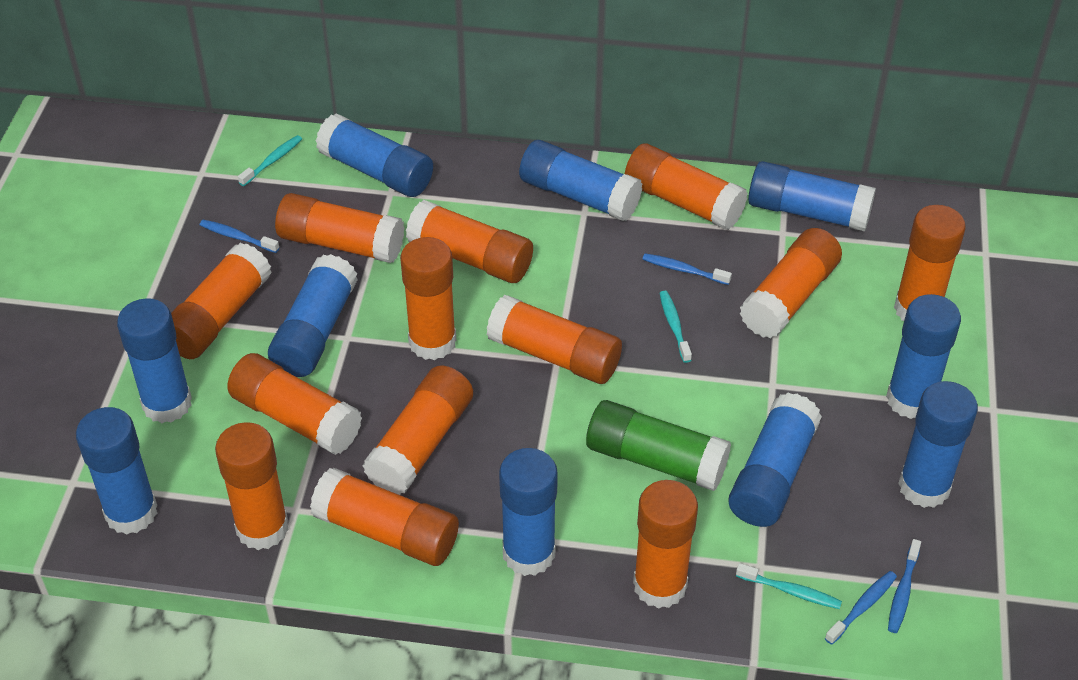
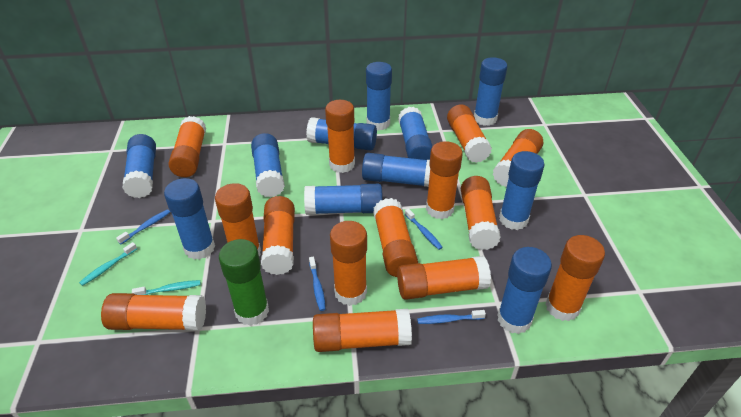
blue glue stick: [76,407,158,535] [117,298,192,423] [268,254,358,377] [316,113,433,197] [499,448,558,576] [519,140,643,221] [729,393,822,527] [748,161,876,231] [886,294,961,419] [898,381,978,508] = 10 -> [122,134,156,198] [164,178,215,260] [251,133,285,198] [304,184,383,215] [306,117,377,151] [362,153,430,187] [366,62,392,131] [398,107,433,160] [474,57,507,126] [497,247,552,334] [499,151,545,230] = 11
orange glue stick: [171,243,272,359] [215,422,289,550] [227,353,362,455] [275,193,404,263] [310,468,459,566] [362,366,473,495] [400,237,456,360] [406,200,533,283] [487,295,622,384] [625,143,748,230] [633,480,698,609] [740,228,842,338] [894,205,966,321] = 13 -> [101,293,206,331] [169,116,206,177] [215,183,261,256] [261,196,295,275] [313,309,412,352] [325,100,355,173] [330,221,367,306] [373,198,418,277] [397,256,491,300] [426,141,463,219] [447,104,492,163] [461,176,501,250] [493,129,543,187] [546,235,605,321] = 14
turquoise toothbrush: [238,135,302,186] [660,291,692,363] [736,563,842,609] = 3 -> [79,242,137,286] [132,280,201,295] = 2

